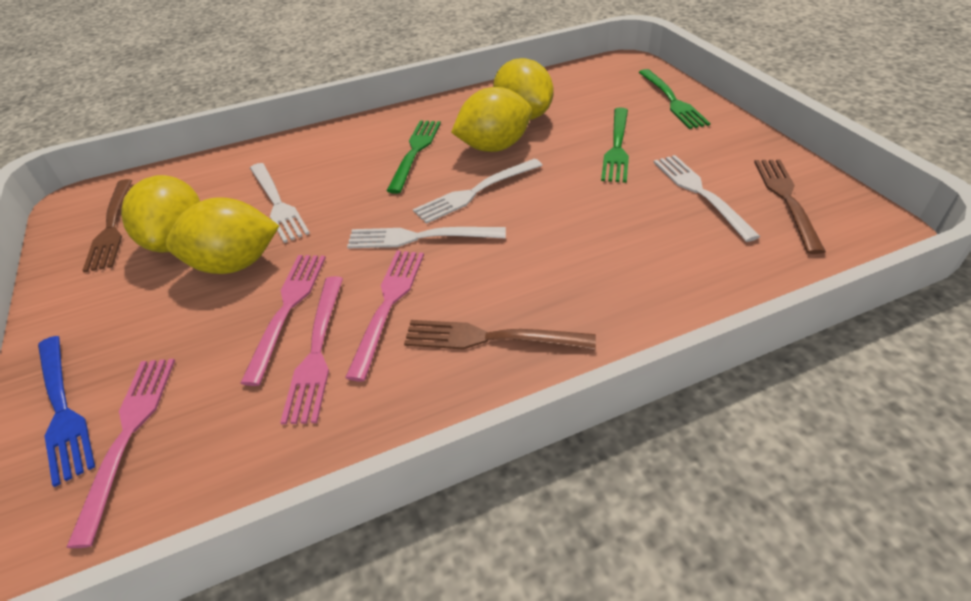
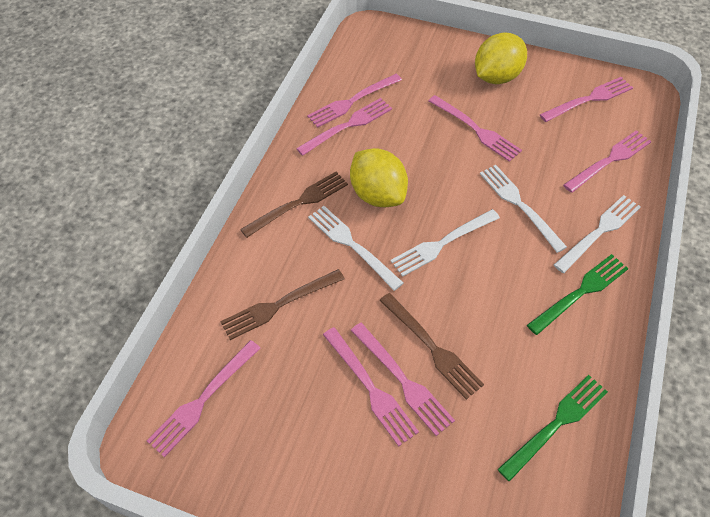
blue fork: [38,336,95,487] = 1 -> none = 0
green fork: [387,120,441,194] [601,108,629,183] [639,69,710,129] = 3 -> [497,375,608,482] [527,254,629,335] = 2
pink fork: [66,359,175,548] [240,255,326,386] [280,276,343,424] [345,251,424,382] = 4 -> [147,340,261,457] [296,98,392,156] [307,74,402,128] [323,327,419,446] [350,323,455,436] [429,95,522,162] [540,77,633,122] [563,130,652,193] = 8
yellow lemon: [121,175,200,253] [166,197,279,274] [451,87,532,152] [493,58,554,120] = 4 -> [350,148,408,207] [475,33,527,84] = 2

